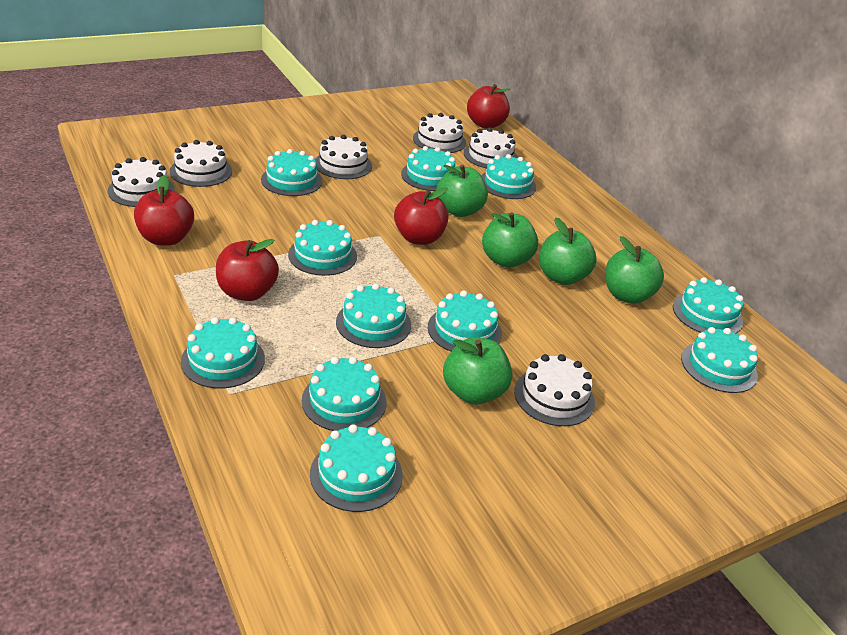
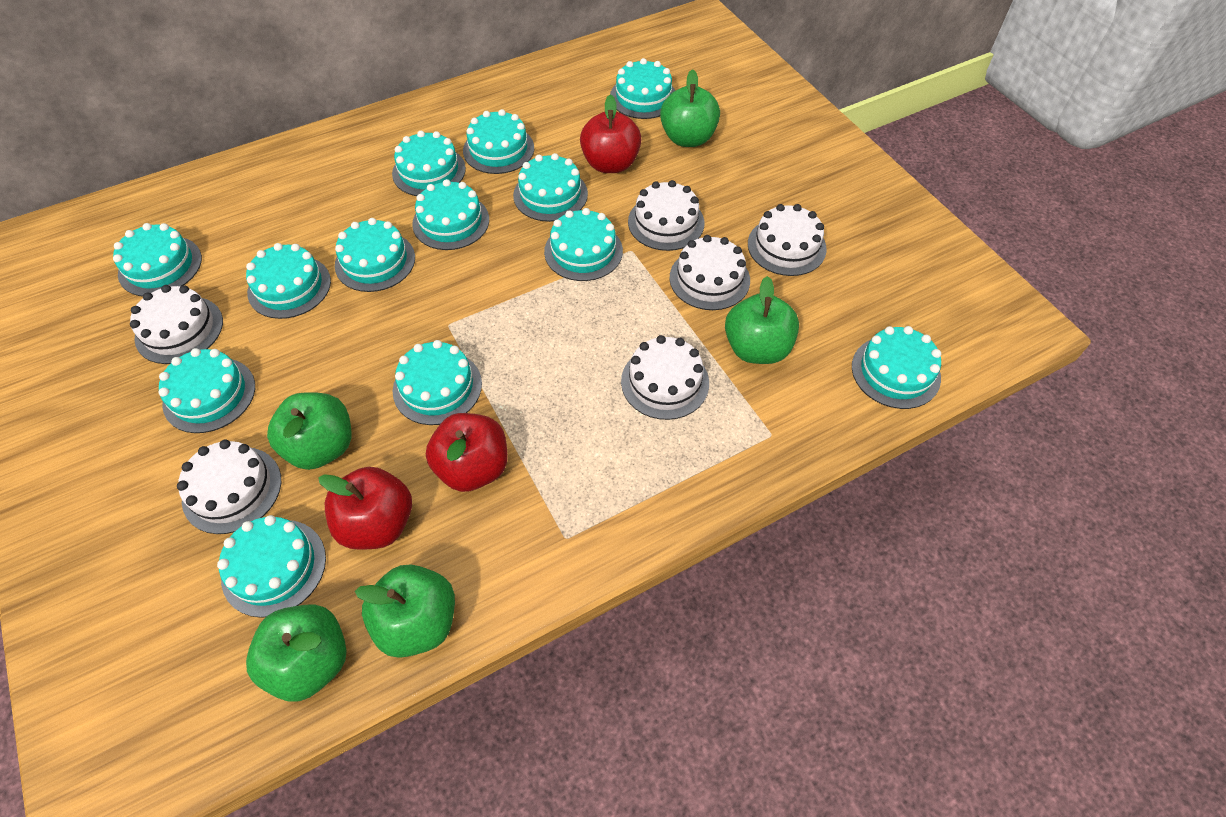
red apple: [134,175,194,246] [216,239,279,301] [394,187,449,245] [467,84,510,129] = 4 -> [318,467,412,550] [426,413,508,492] [580,94,642,173] = 3
turquoise cake: [181,317,265,389] [261,149,322,196] [288,220,357,276] [302,357,387,431] [310,424,403,512] [336,283,411,348] [401,146,455,191] [428,290,502,352] [481,154,536,199] [673,277,743,333] [681,327,758,393] = 11 -> [113,223,202,296] [159,348,255,433] [217,515,326,618] [246,243,331,319] [335,218,415,292] [392,131,466,196] [393,340,482,425] [412,179,489,250] [463,109,534,174] [513,153,588,222] [544,208,623,281] [610,58,676,119] [852,326,941,409] = 13

